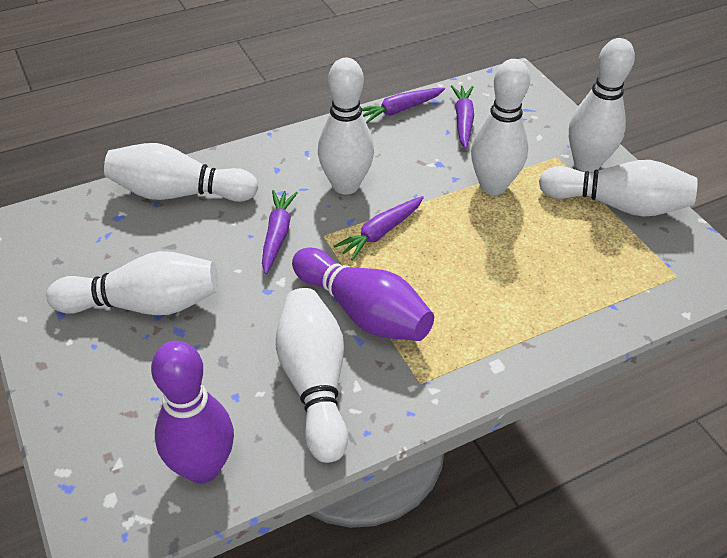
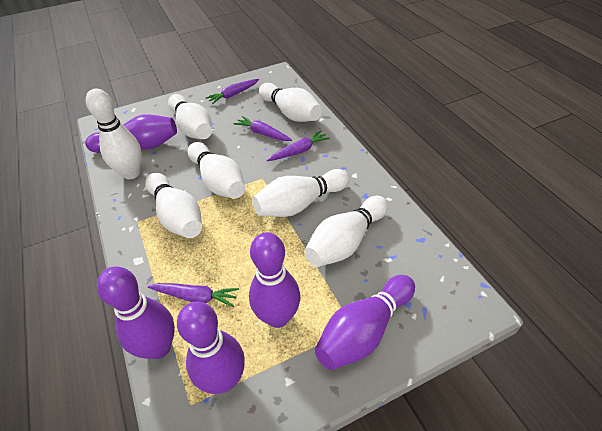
purple bowling pin: [151,341,234,484] [292,247,434,341] = 2 -> [85,114,177,153] [97,267,175,359] [177,302,245,394] [249,232,300,328] [315,275,415,370] = 5

